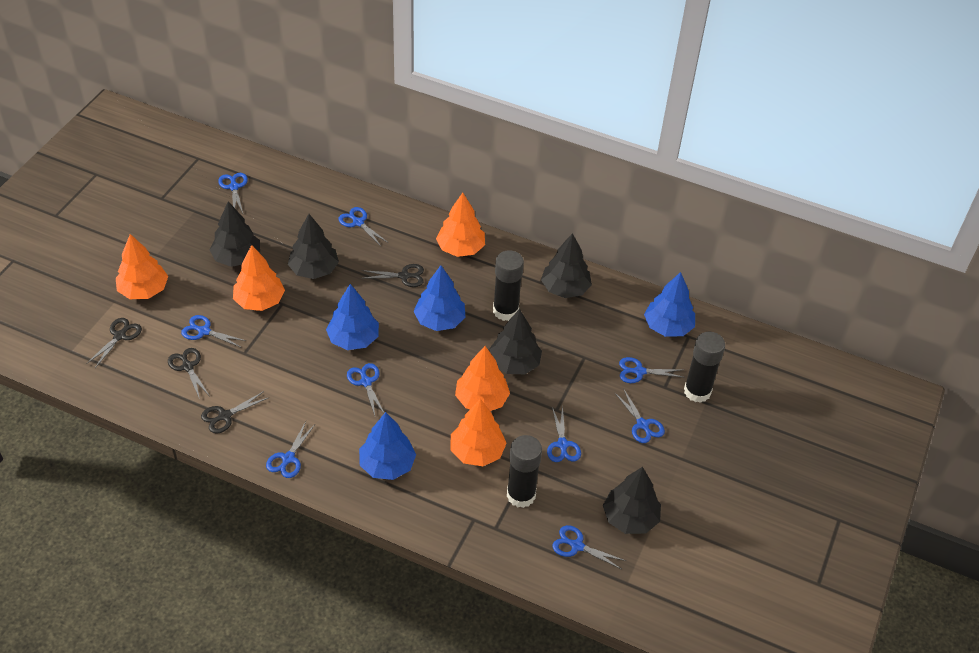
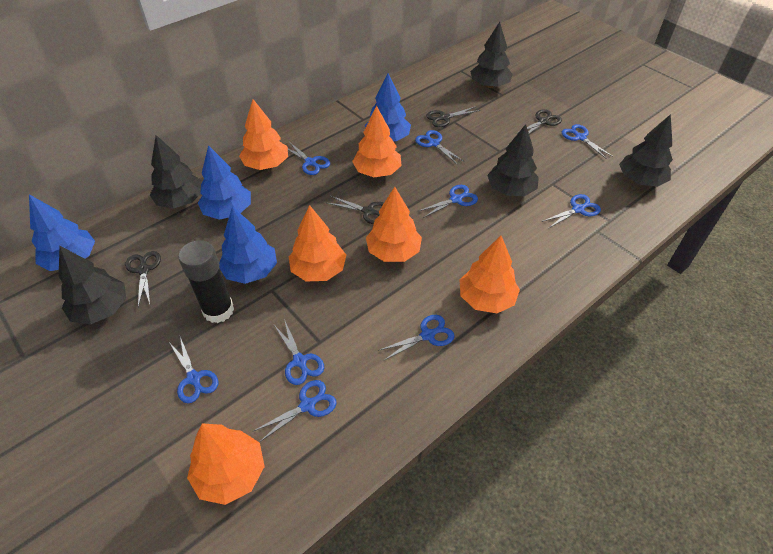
black glue stick: [493,250,524,321] [507,435,542,508] [684,332,725,403] = 3 -> [178,240,234,323] = 1
orange tree: [116,234,168,299] [233,245,285,311] [436,193,485,257] [451,399,507,466] [455,346,510,411] = 5 -> [187,424,265,505] [239,99,288,170] [289,205,346,282] [352,106,402,177] [366,187,422,262] [460,235,520,313] = 6

